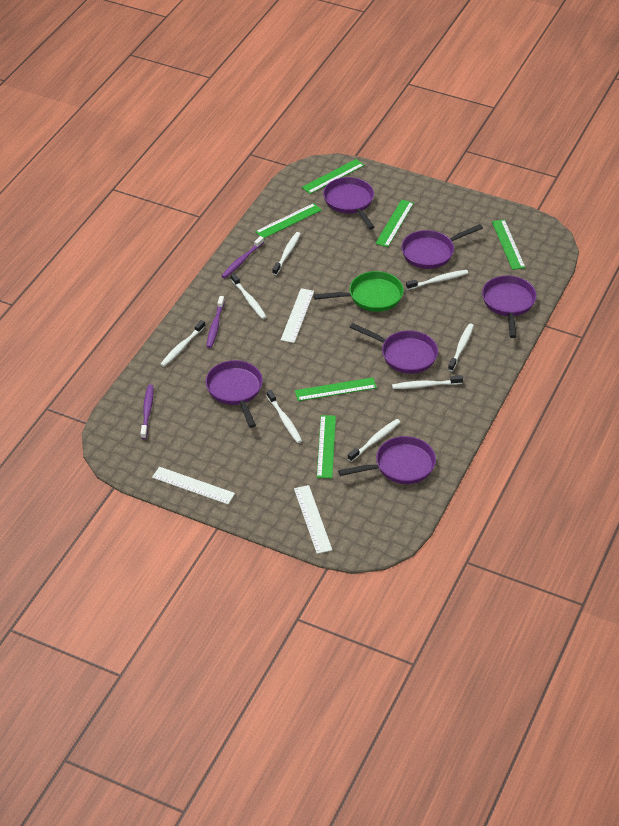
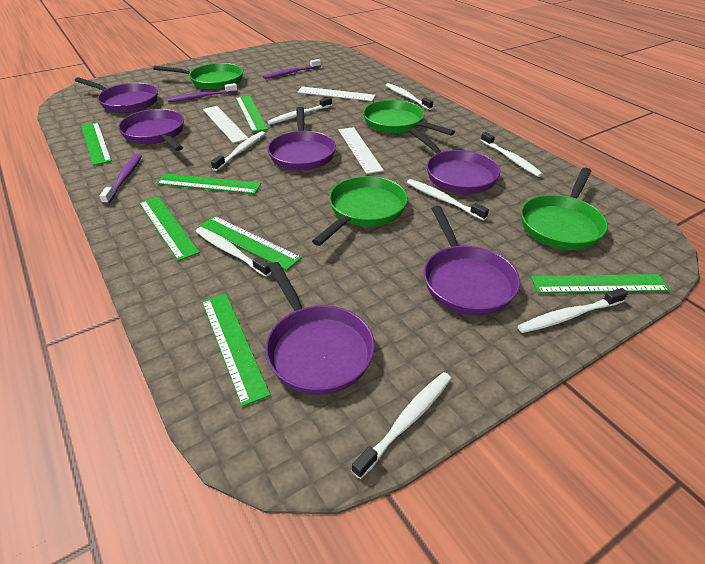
green pan: [314,271,404,312] = 1 -> [153,63,243,90] [312,176,408,246] [363,100,455,136] [521,168,608,250] = 4
green ruler: [255,203,322,238] [295,377,377,401] [302,159,365,194] [317,415,336,478] [375,200,414,247] [492,219,526,270] = 6 -> [81,123,112,166] [139,196,200,261] [156,173,261,194] [199,216,302,270] [202,294,271,407] [236,95,268,132] [531,274,670,293] = 7

